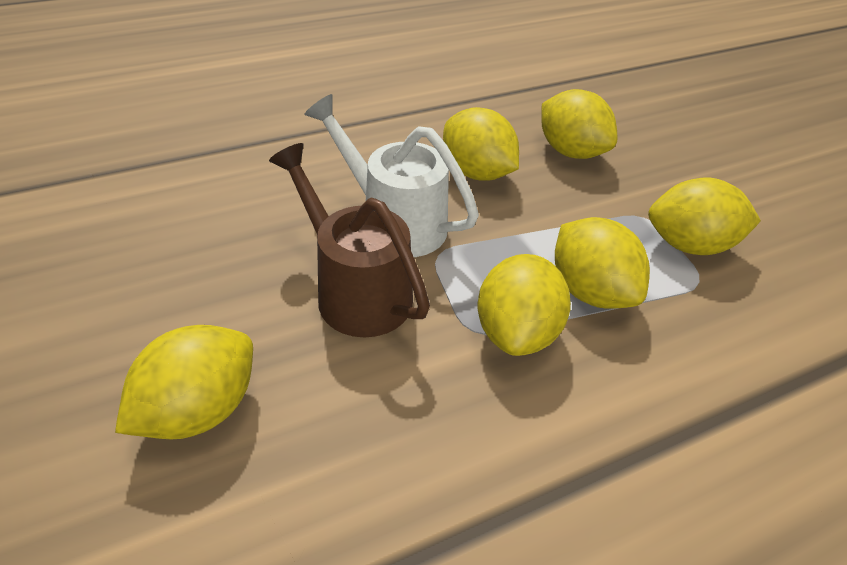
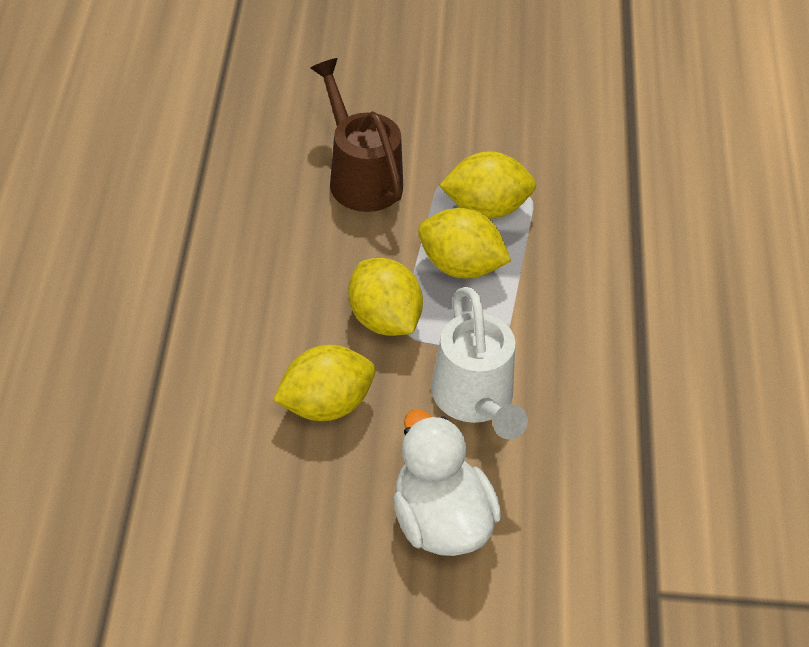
white duck: none = 0 -> [393,410,501,556] = 1
yellow lemon: [115,325,253,439] [443,107,519,181] [478,254,571,356] [541,89,617,159] [555,217,650,309] [648,178,761,255] = 6 -> [273,345,375,421] [348,258,423,336] [418,208,511,279] [439,151,536,219] = 4

